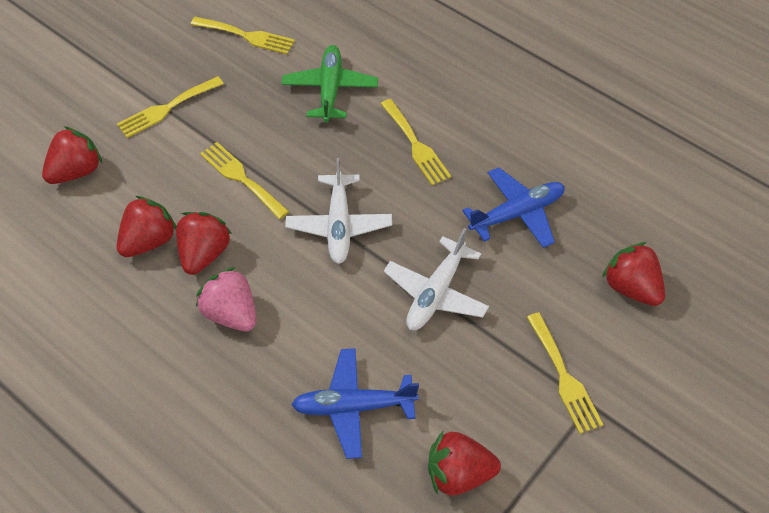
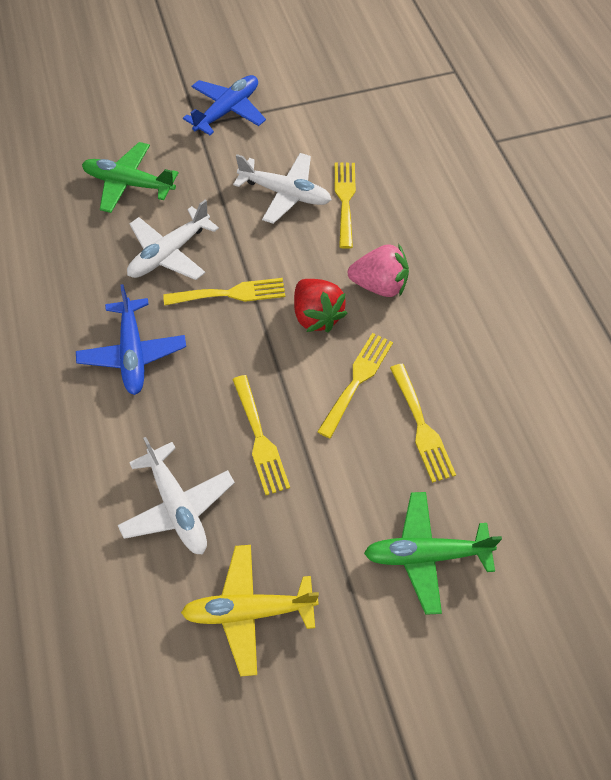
green plane: [281,45,378,122] = 1 -> [82,142,178,213] [364,492,502,615] = 2
red strawberry: [42,126,103,184] [117,196,176,257] [176,212,232,275] [428,431,501,496] [602,242,665,306] = 5 -> [294,279,348,333] = 1
white plane: [285,158,392,264] [384,228,489,330] = 2 -> [118,437,235,555] [127,200,219,280] [233,153,332,224] = 3
yellow plane: none = 0 -> [181,545,319,676] = 1

